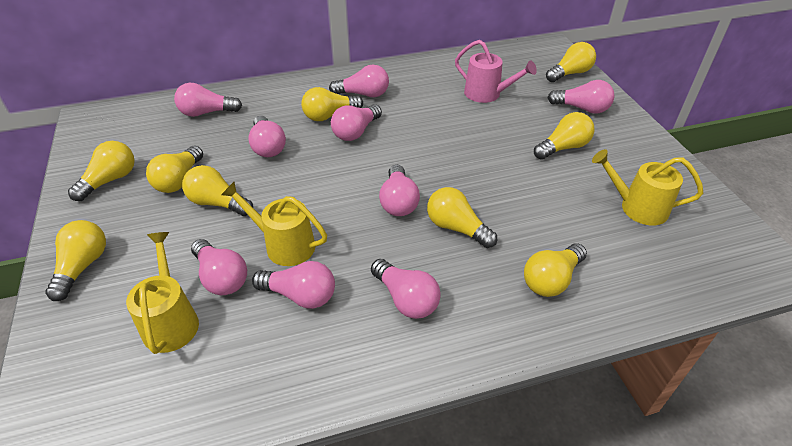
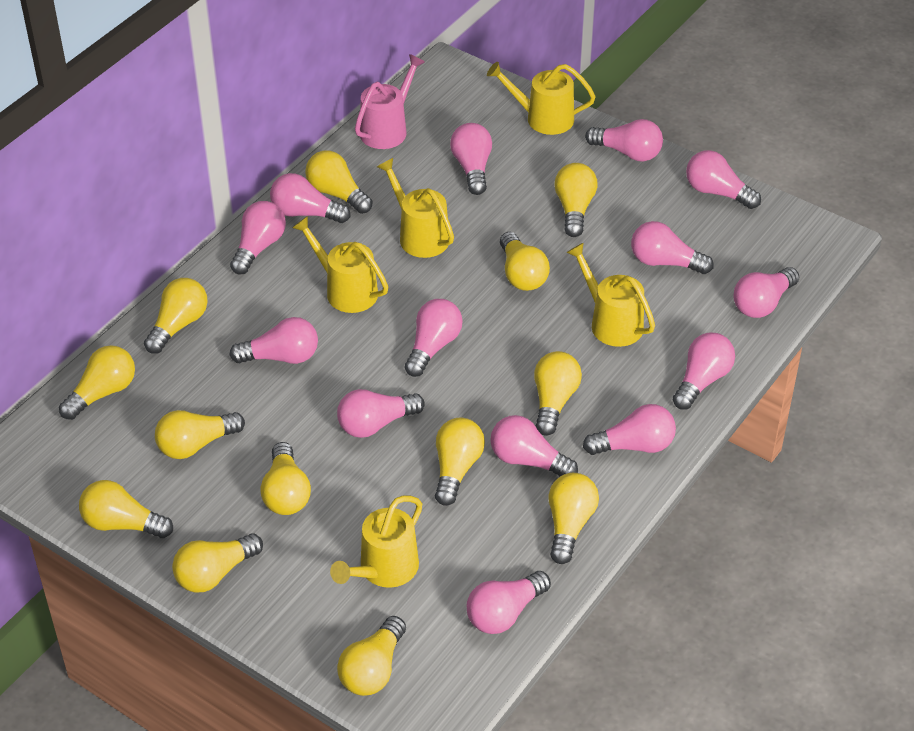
pink light bulb: [174,83,242,117] [191,239,247,295] [248,116,286,157] [252,261,335,309] [329,65,389,97] [331,104,382,141] [371,259,441,319] [379,164,420,216] [547,80,615,114] = 9 -> [229,317,318,364] [230,201,286,274] [270,173,350,223] [337,389,425,438] [404,299,462,377] [450,123,492,195] [467,571,551,634] [490,415,578,477] [583,404,676,455] [585,119,663,161] [631,221,713,274] [673,332,735,410] [686,150,761,209] [734,267,799,318] = 14
yellow light bulb: [45,220,106,301] [68,141,135,201] [146,146,203,193] [182,165,253,216] [301,87,363,121] [427,187,497,248] [524,244,587,297] [534,112,595,160] [546,42,596,82] = 9 -> [59,345,135,420] [79,480,173,538] [144,278,208,354] [155,410,245,459] [172,533,263,593] [260,442,311,515] [305,150,372,214] [337,616,406,696] [435,418,485,506] [500,232,550,291] [534,351,582,436] [548,473,599,564] [554,163,598,237] = 13
yellow watering can: [126,232,199,354] [221,182,327,266] [592,149,703,225] = 3 -> [292,216,389,313] [330,496,422,588] [377,158,454,258] [487,62,596,135] [566,243,655,347] = 5

